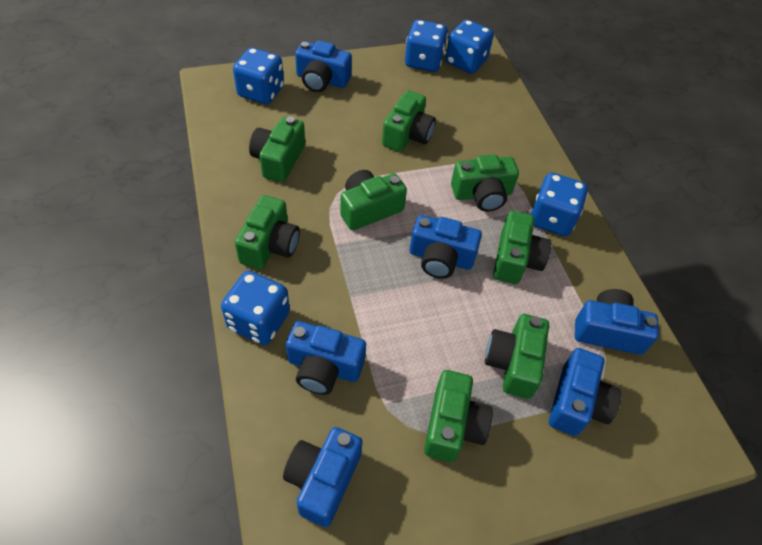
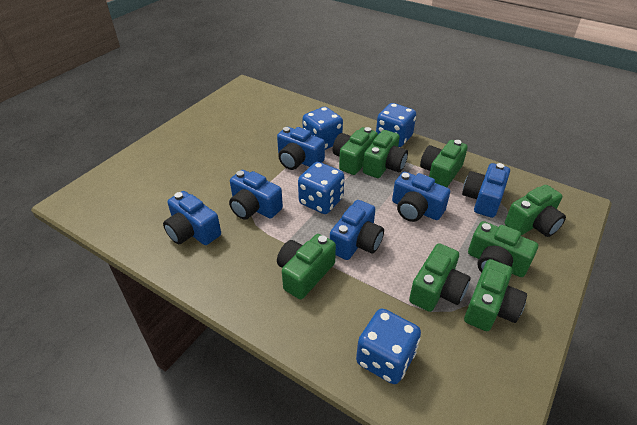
blue dice: [221,271,290,345] [233,48,284,104] [405,20,448,72] [445,20,494,74] [531,173,588,236] = 5 -> [298,162,345,214] [302,107,343,150] [356,309,421,384] [376,103,416,147] = 4

